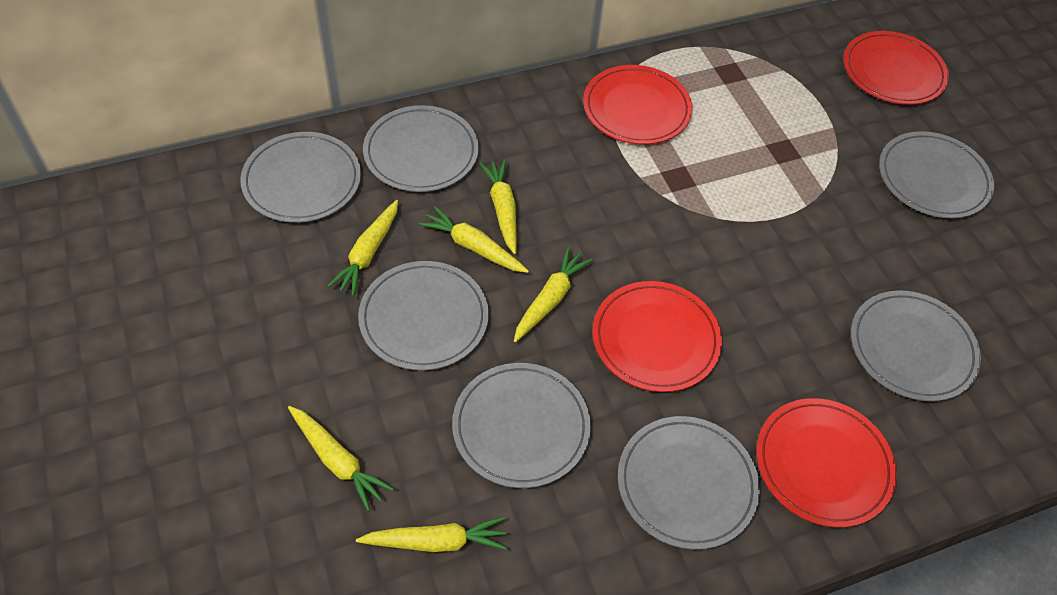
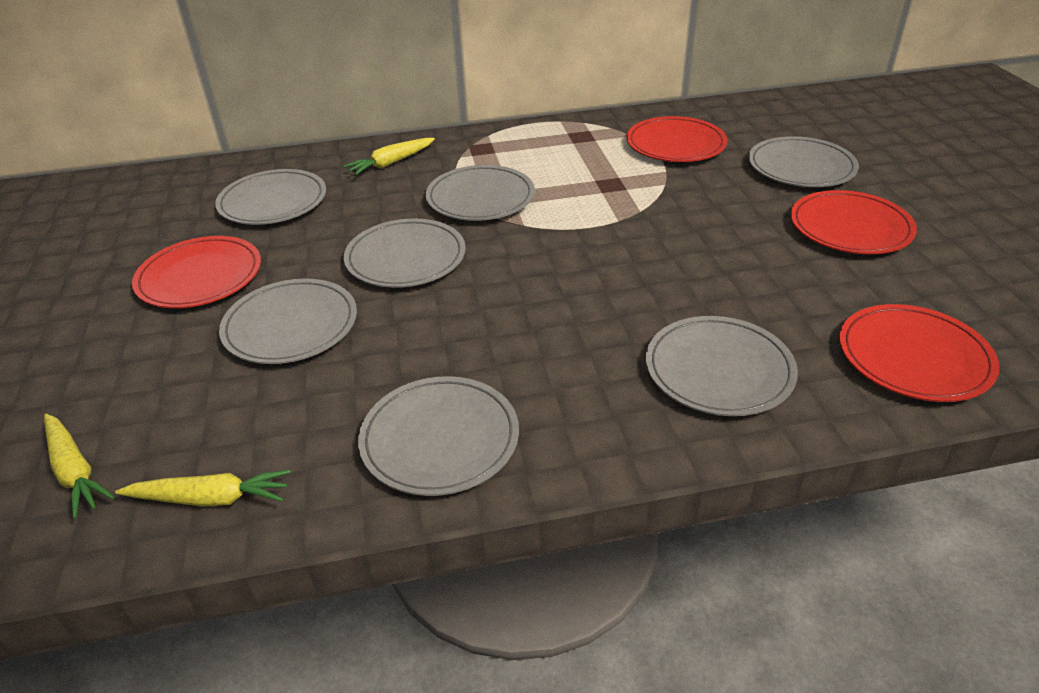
yellow carrot: [288,406,394,511] [328,200,398,296] [356,516,507,552] [419,206,529,273] [479,159,517,254] [514,247,592,342] = 6 -> [44,414,115,519] [115,470,291,506] [344,138,435,175] = 3

